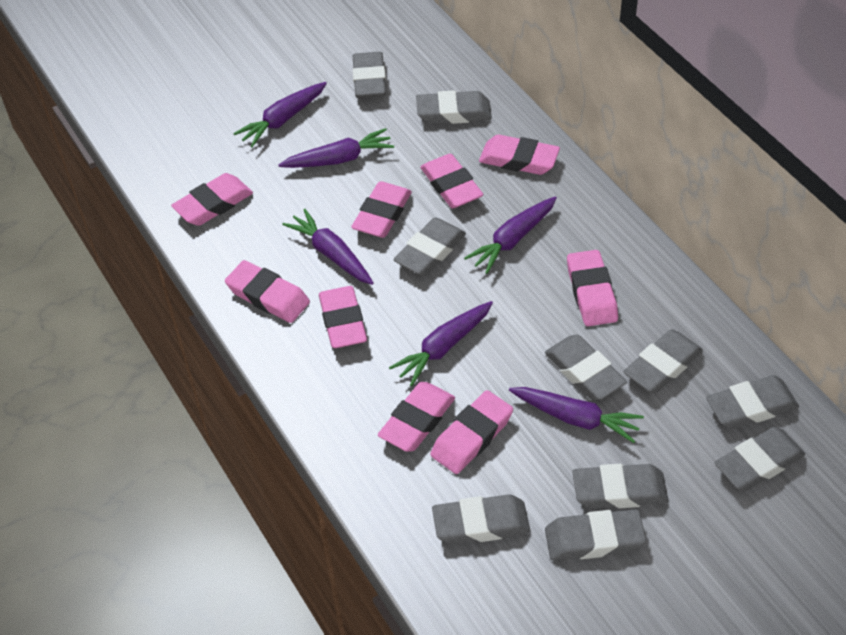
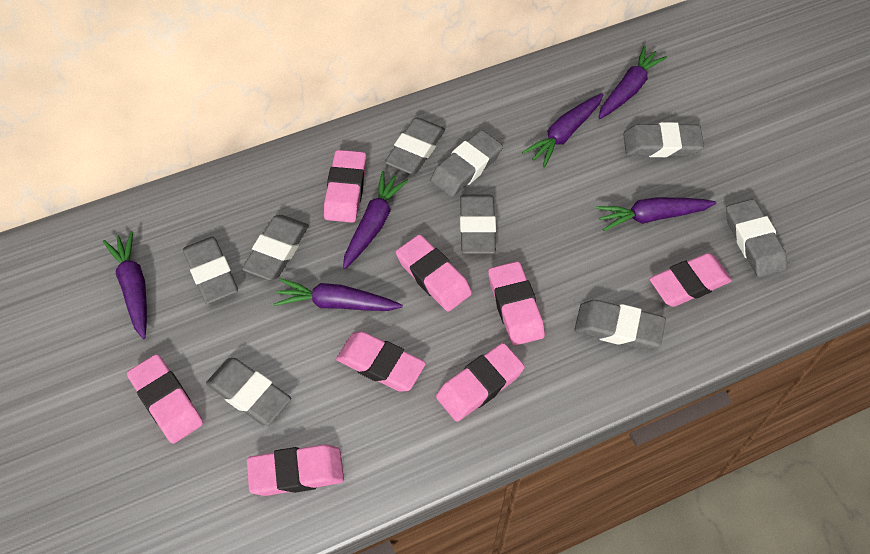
grey eraser: [353,52,386,98] [393,218,466,276] [416,90,492,124] [432,494,530,544] [545,335,627,400] [545,509,646,561] [573,464,668,509] [623,329,703,393] [706,375,799,429] [715,427,805,491] = 10 -> [183,237,238,304] [206,358,291,425] [242,215,309,280] [385,117,445,174] [430,130,503,197] [460,194,496,254] [574,300,666,350] [623,122,704,157] [726,199,787,277] = 9
pink eraser: [171,173,253,226] [225,260,310,323] [319,286,367,348] [351,181,412,238] [378,382,455,452] [420,154,483,208] [430,390,513,474] [479,135,560,175] [567,250,618,326] = 9 -> [127,354,203,444] [247,444,344,496] [324,150,366,223] [336,331,426,392] [396,234,472,312] [436,343,525,422] [488,261,545,346] [650,253,732,307] = 8

